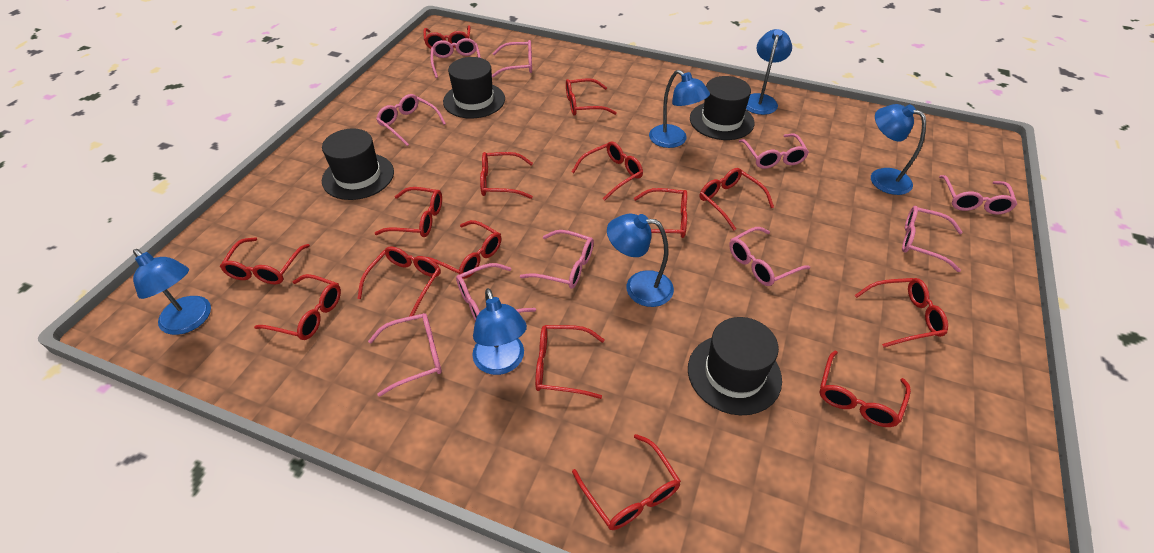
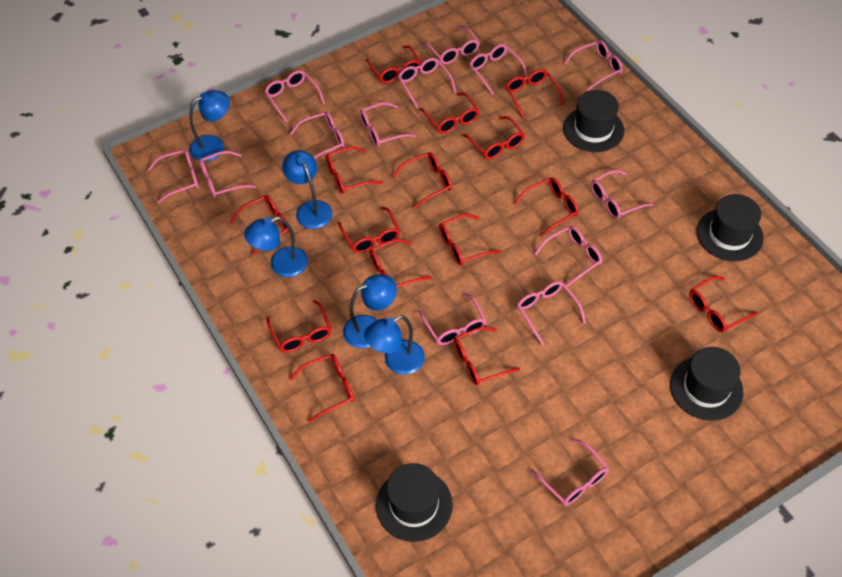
blue lamp: [133,249,211,335] [472,288,527,375] [607,214,674,307] [649,70,710,148] [746,29,792,115] [871,104,926,195] = 6 -> [189,90,230,162] [244,217,308,277] [282,150,332,229] [343,274,397,348] [364,315,425,375] = 5
pink glasses: [368,313,442,397] [376,94,446,146] [431,38,481,78] [456,263,536,321] [492,40,532,77] [520,230,594,289] [729,227,810,286] [739,133,809,169] [902,206,963,272] [939,175,1017,214] = 10 -> [148,149,199,203] [199,151,256,198] [264,70,325,122] [290,111,345,159] [359,102,416,147] [398,58,456,108] [419,293,487,345] [423,27,480,64] [469,44,528,95] [517,281,586,345] [530,438,609,506] [534,226,602,287] [564,40,623,90] [591,170,653,219] = 14

